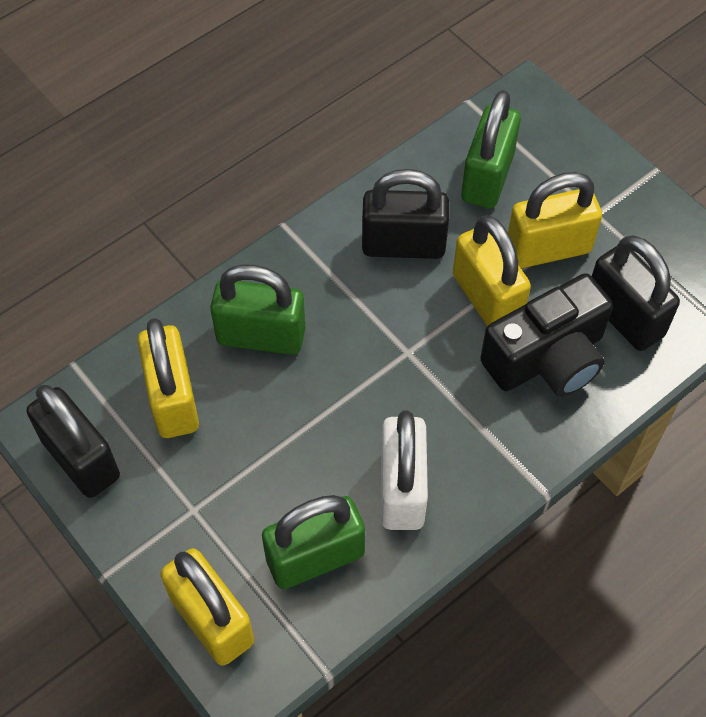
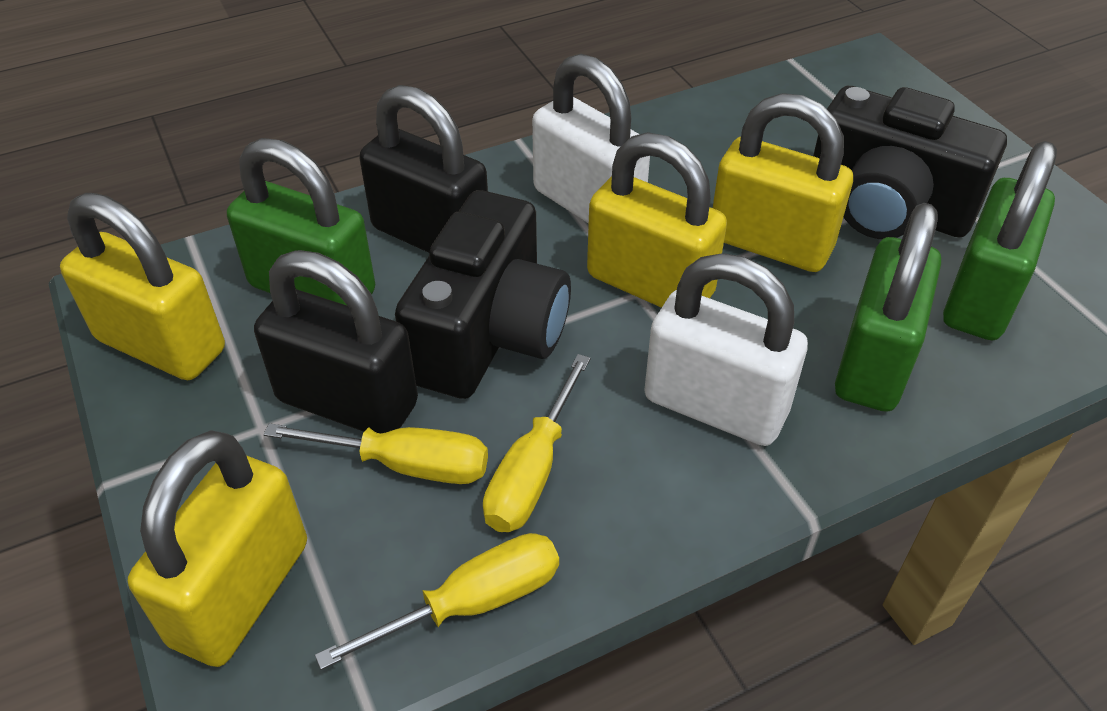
black camera: [480,273,613,397] = 1 -> [395,190,571,399] [813,86,1007,239] = 2
black padlock: [27,385,120,498] [362,169,449,259] [592,235,680,351] = 3 -> [254,250,418,433] [360,85,488,253] = 2
white padlock: [381,410,428,530] = 1 -> [532,54,650,224] [644,253,808,446] = 2
yellow screwdriver: none = 0 -> [264,423,488,484] [315,533,559,670] [483,354,590,532] = 3

